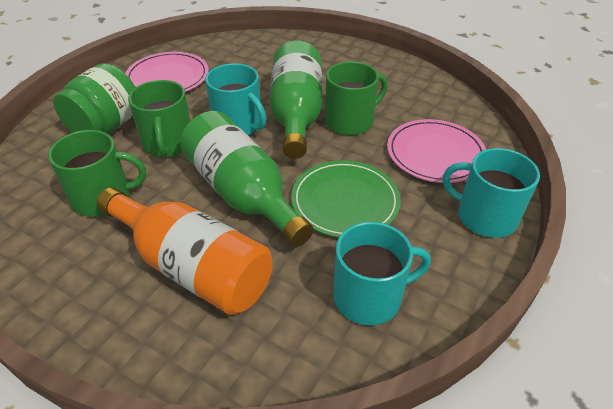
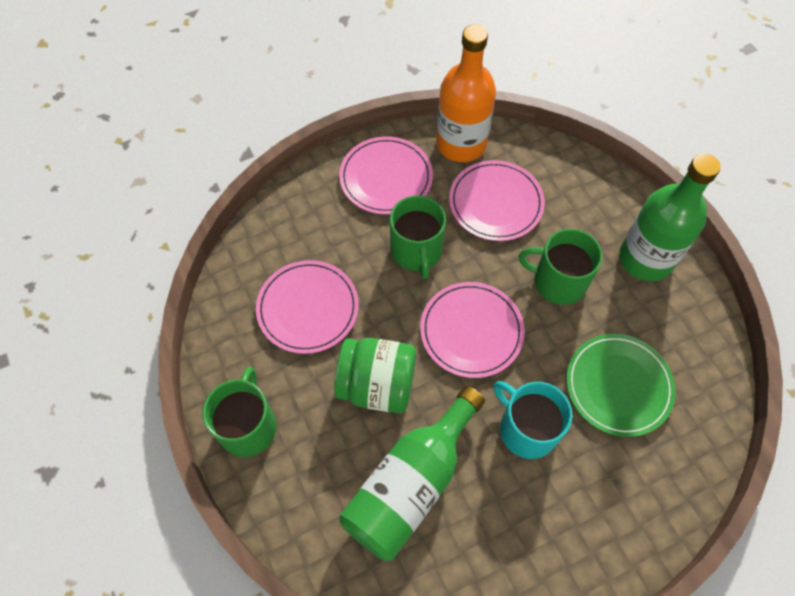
pink plate: [125,52,209,92] [387,119,486,183] = 2 -> [256,260,359,354] [339,136,433,214] [420,282,525,378] [449,160,545,241] = 4
turquoise mug: [205,64,267,135] [333,222,431,326] [443,148,540,238] = 3 -> [493,381,573,459] = 1

